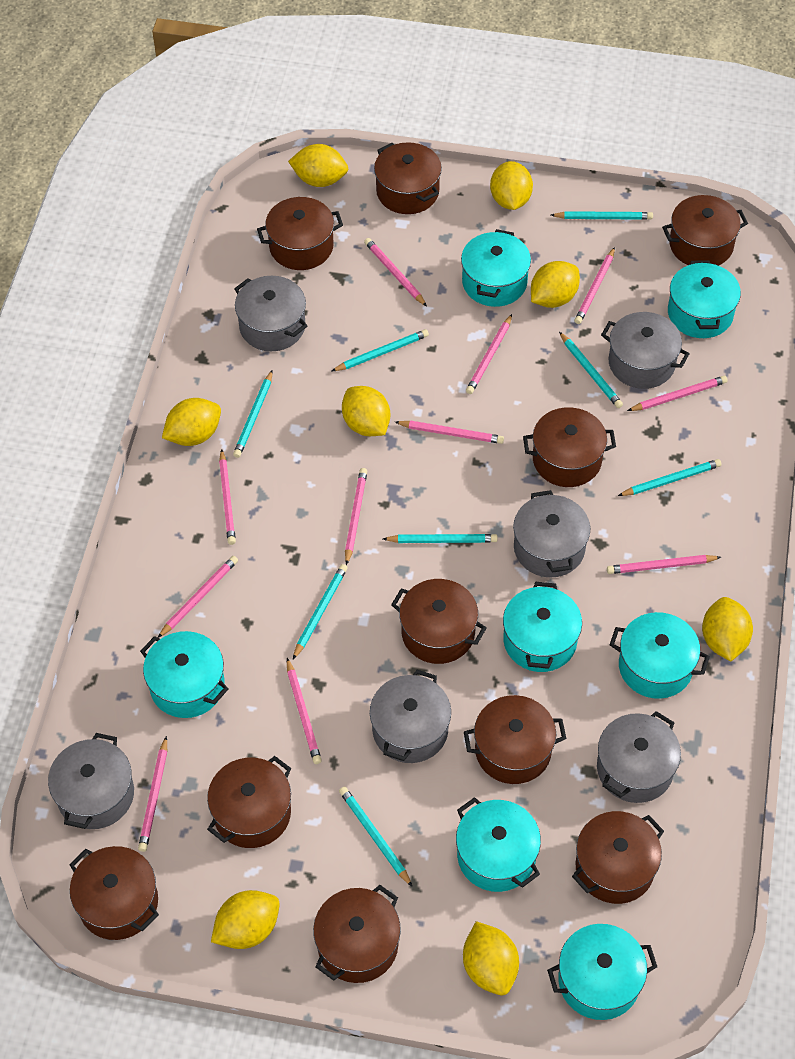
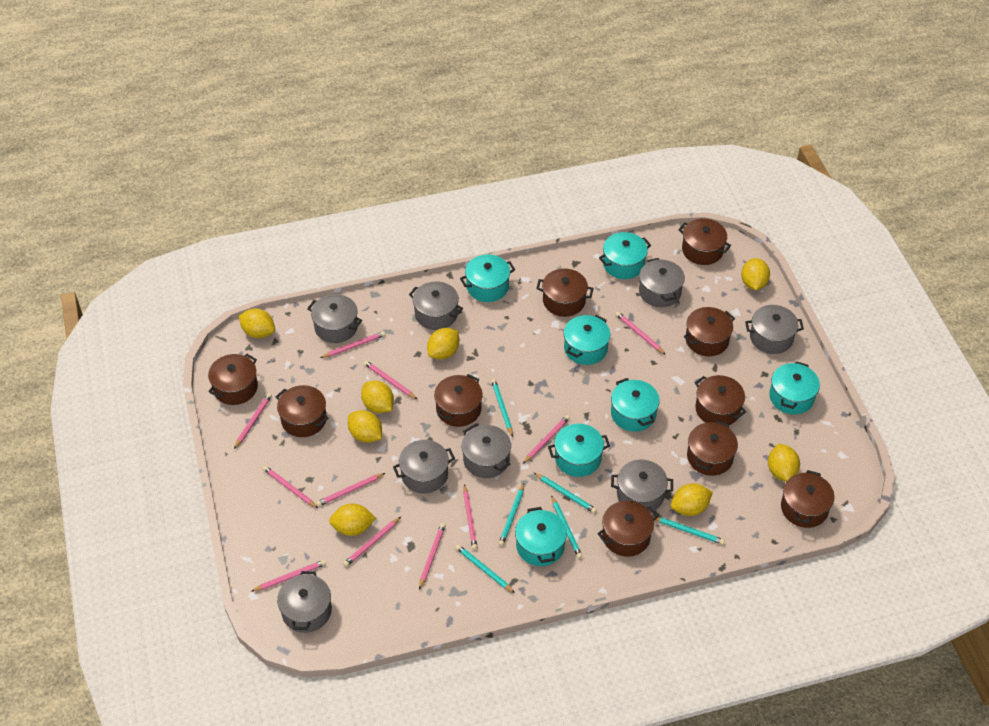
grey pot: [48,733,134,829] [234,276,307,351] [370,670,451,763] [513,490,590,578] [597,711,681,803] [601,312,690,389] = 6 -> [277,571,332,633] [307,294,362,343] [393,440,455,494] [409,281,463,330] [462,425,511,478] [611,460,673,513] [639,258,685,307] [745,305,804,354] = 8
turquoise pencil: [233,370,273,458] [293,564,348,659] [332,329,429,371] [339,787,412,887] [383,534,498,543] [551,211,653,220] [559,332,623,408] [618,459,722,496] = 8 -> [456,544,515,593] [491,379,513,437] [498,483,524,546] [534,473,597,513] [551,495,583,559] [652,516,725,545] = 6

